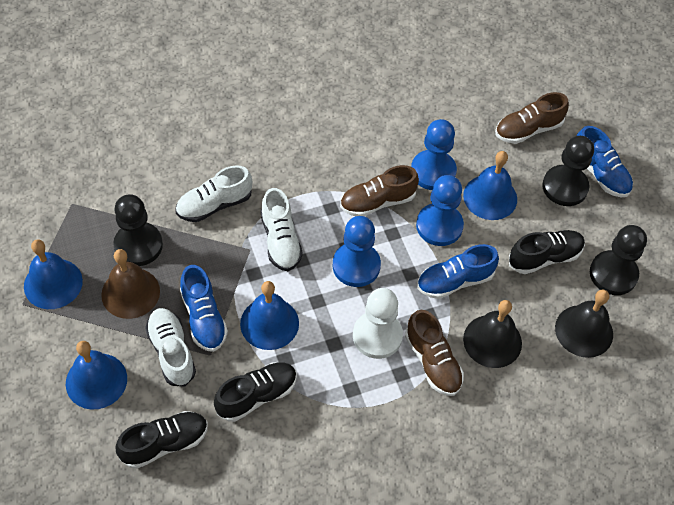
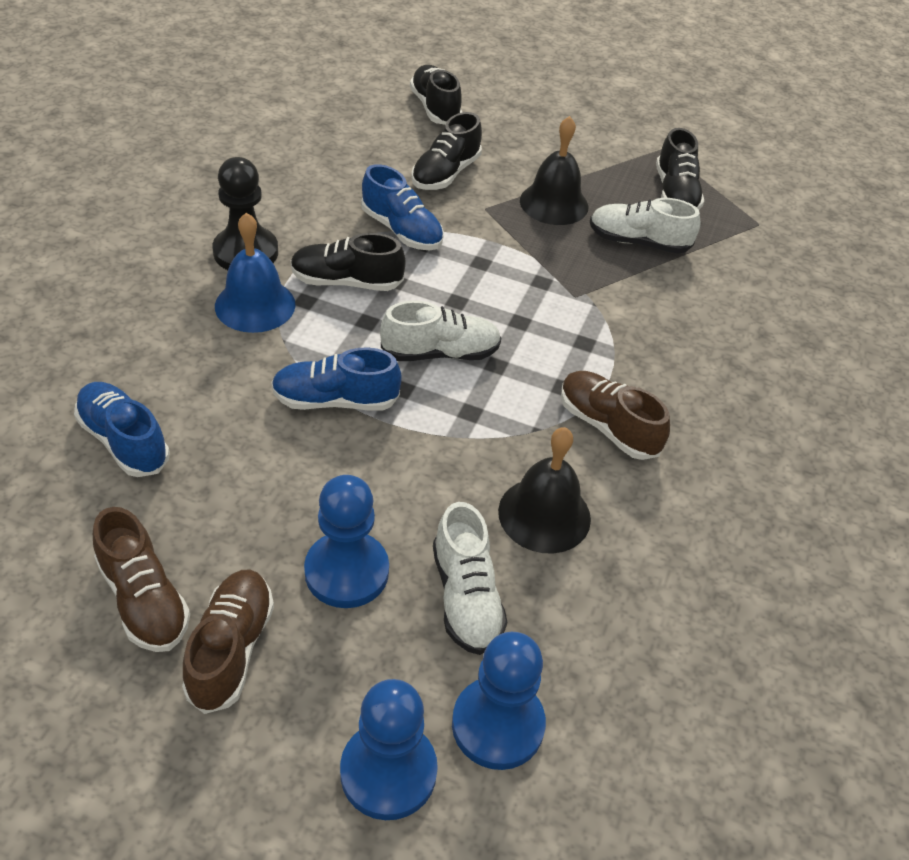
black pawn: [113,194,163,266] [542,136,594,206] [590,225,647,295] = 3 -> [212,157,278,270] = 1
black shoe: [115,411,208,469] [214,362,297,422] [509,230,585,274] = 3 -> [291,233,405,291] [410,65,462,125] [411,112,482,190] [656,128,704,210] = 4
blue bell: [24,239,83,309] [66,341,127,410] [240,281,299,350] [463,151,517,220] = 4 -> [215,213,295,333] = 1
brown bell: [101,249,160,319] = 1 -> none = 0
white pawn: [353,288,403,359] = 1 -> none = 0

